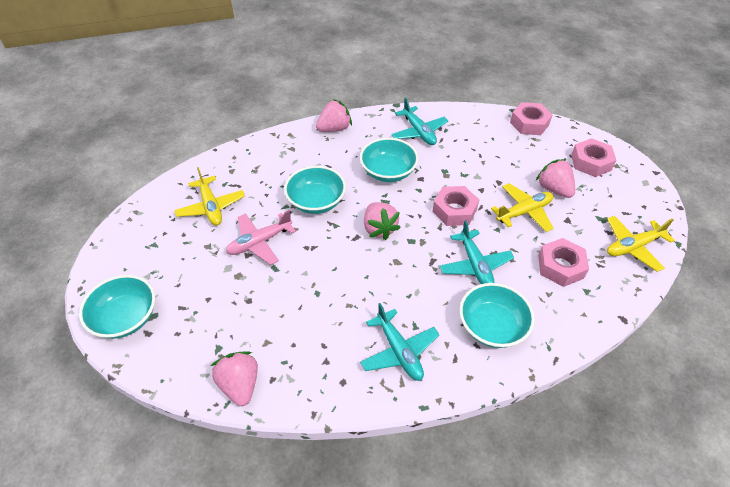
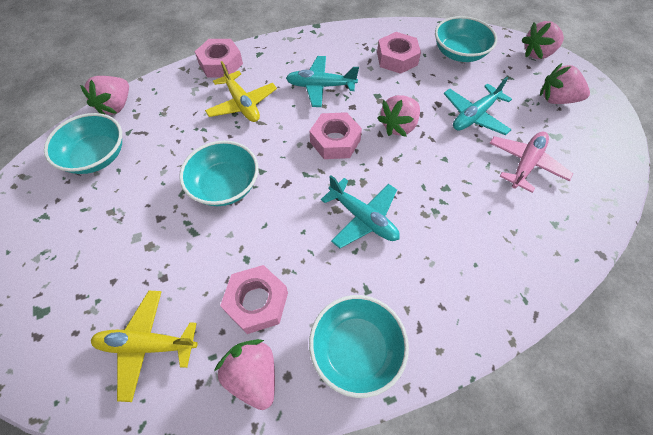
pink strawberry: [211,351,258,406] [316,99,352,132] [364,202,401,240] [536,159,575,198] = 4 -> [80,76,129,115] [214,339,275,410] [377,95,420,137] [522,21,564,59] [540,63,590,104] = 5
yellow plane: [174,167,245,226] [491,183,554,232] [607,216,675,272] = 3 -> [91,291,197,402] [205,61,277,122] = 2

